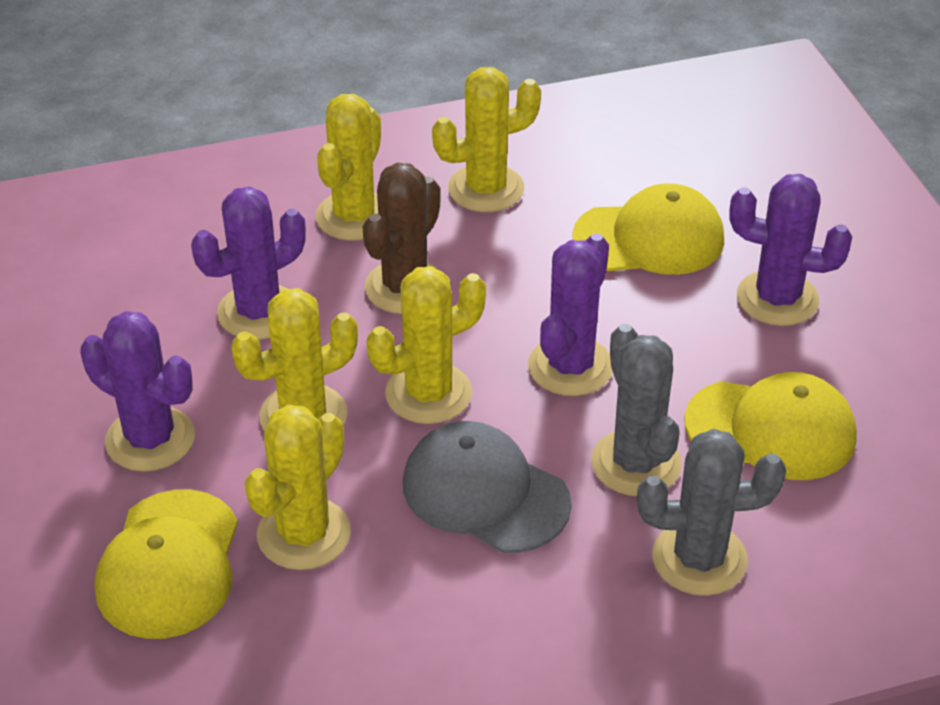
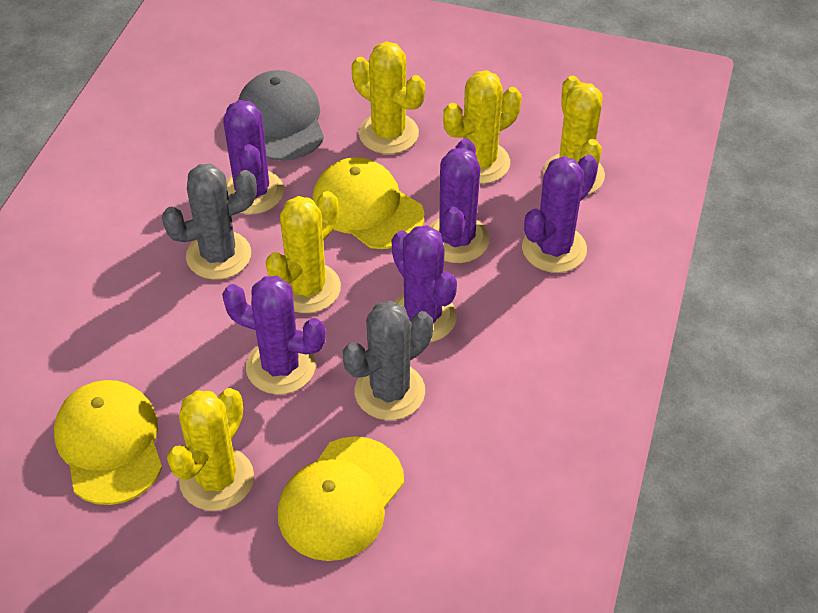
brown cactus: [363,163,441,314] = 1 -> none = 0
purple cactus: [80,311,195,472] [191,186,306,340] [528,233,613,396] [729,174,852,326] = 4 -> [222,276,326,395] [223,100,284,214] [392,225,457,342] [430,138,489,263] [522,155,598,273] = 5

